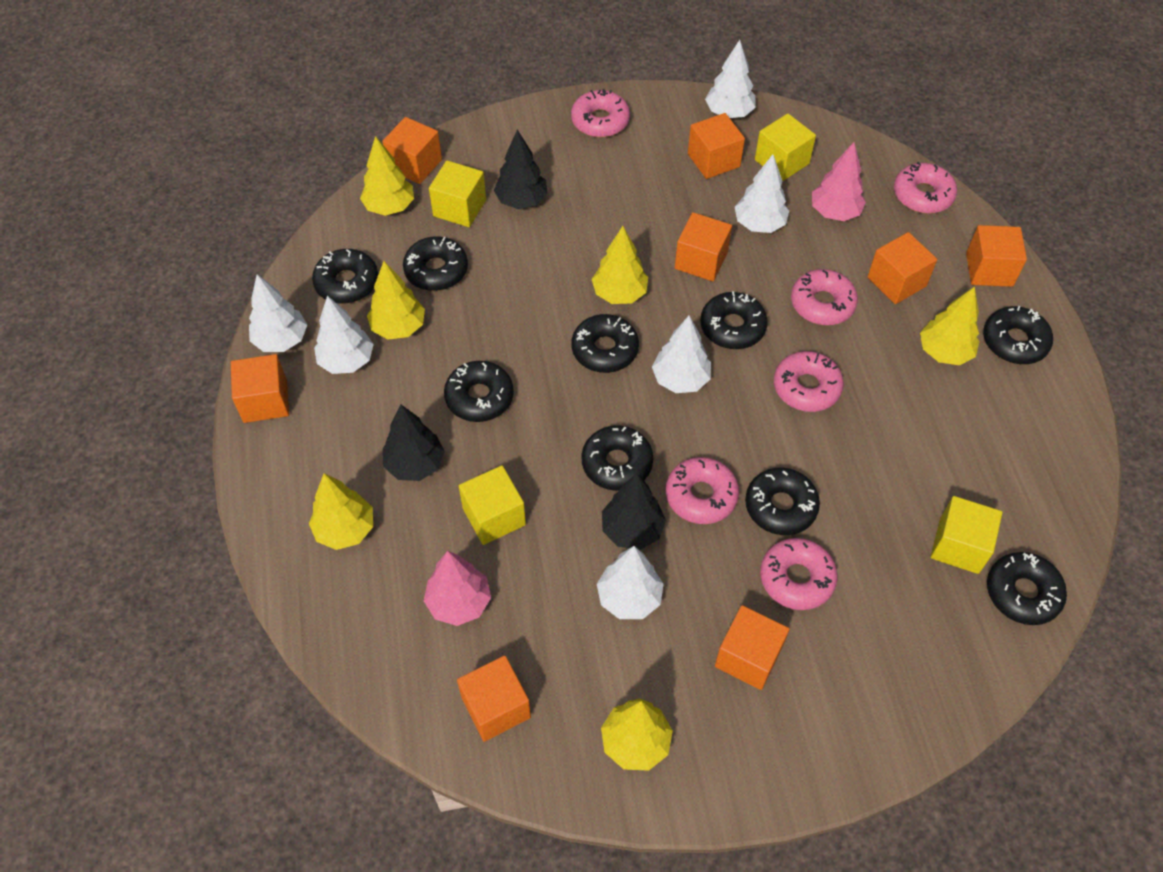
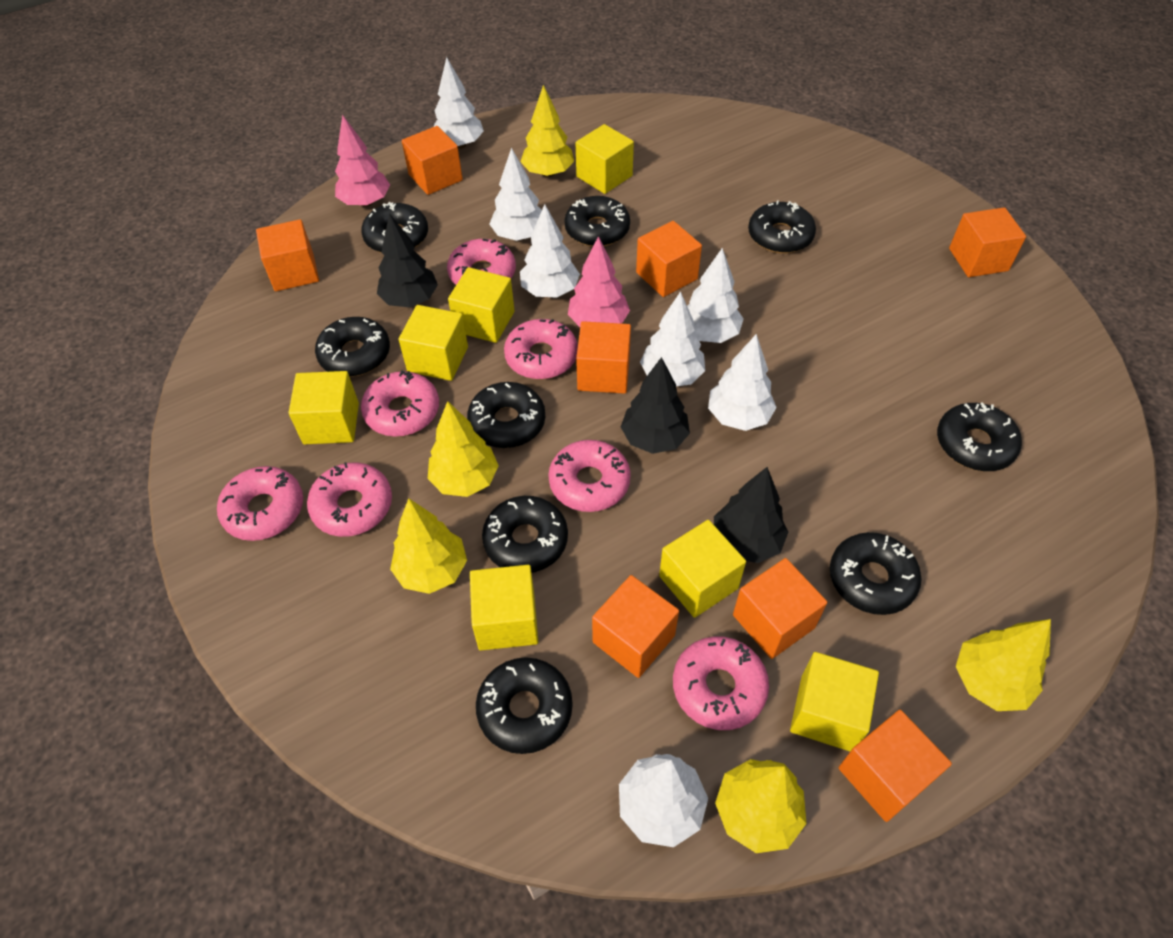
pink donut: [571,89,630,138] [666,457,739,524] [760,538,837,610] [774,351,844,412] [791,269,858,325] [894,162,957,214] = 6 -> [217,466,303,541] [307,462,392,537] [361,370,439,437] [447,239,516,285] [504,319,578,379] [548,440,631,512] [673,636,769,730] = 7
white tree: [249,274,307,352] [314,296,374,374] [597,546,664,619] [652,316,711,393] [705,40,756,118] [735,154,789,233] = 6 -> [434,57,484,149] [489,148,542,241] [520,204,580,298] [619,754,708,847] [640,291,705,386] [687,248,744,343] [708,334,777,431] = 7
yellow cube: [429,160,486,227] [459,466,526,545] [755,113,816,181] [931,496,1002,574] = 4 -> [289,371,359,444] [399,305,468,381] [448,267,515,343] [470,565,538,650] [576,124,634,194] [659,520,746,618] [790,652,879,751] = 7
yellow tree: [309,473,373,550] [360,136,414,216] [367,261,425,340] [592,226,648,304] [601,698,673,771] [920,286,980,365] = 6 -> [390,498,467,594] [428,401,499,497] [520,85,574,177] [715,759,807,853] [956,619,1051,711] = 5

